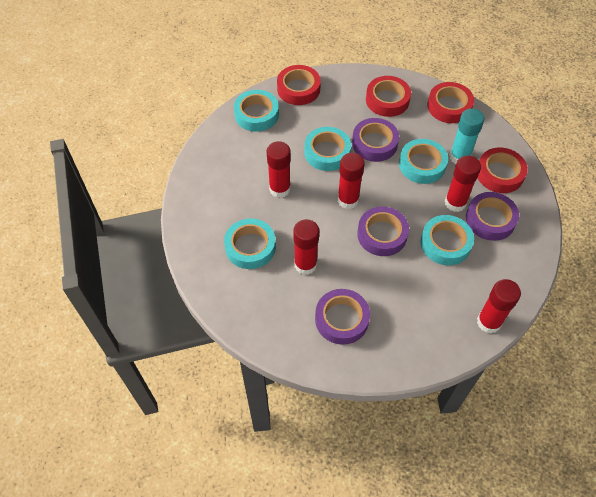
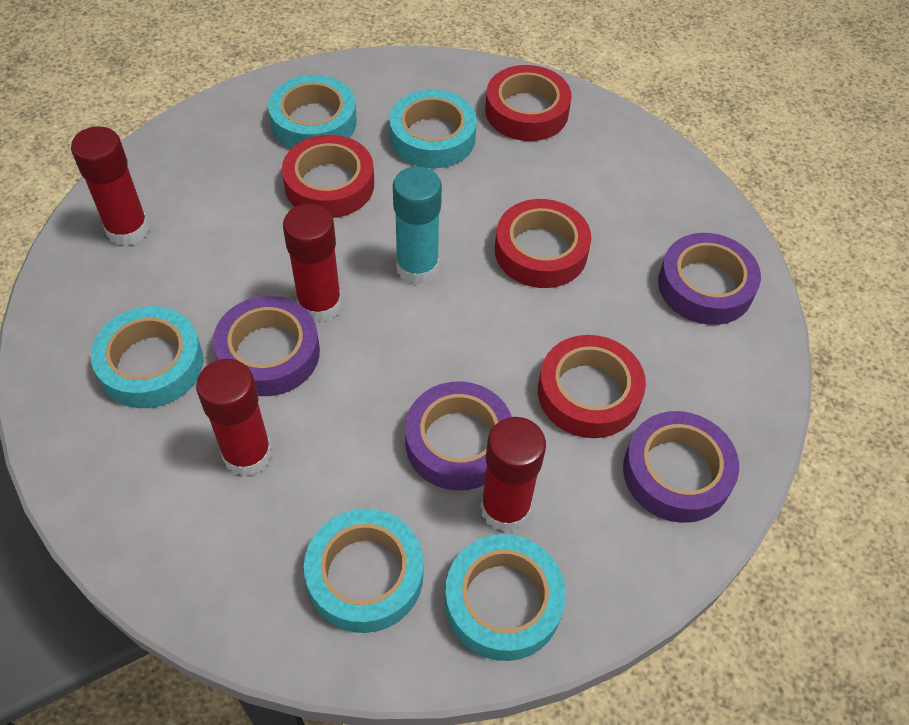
red glue stick: [267,141,291,198] [293,219,319,275] [338,153,365,209] [445,156,481,212] [477,279,521,333] = 5 -> [71,126,149,246] [196,359,272,477] [283,204,342,322] [480,417,546,532] = 4

